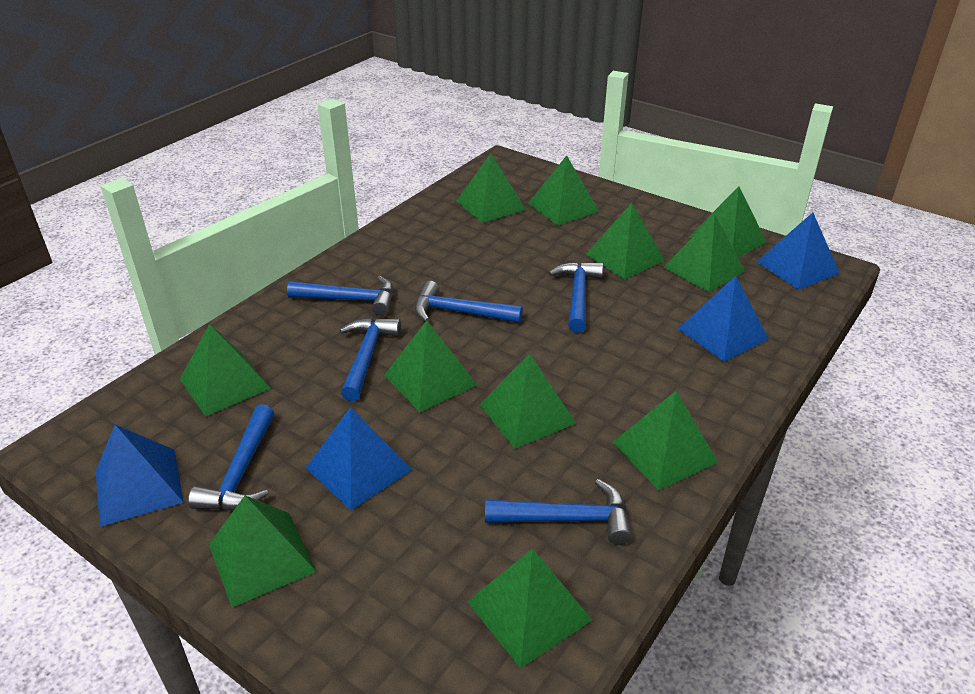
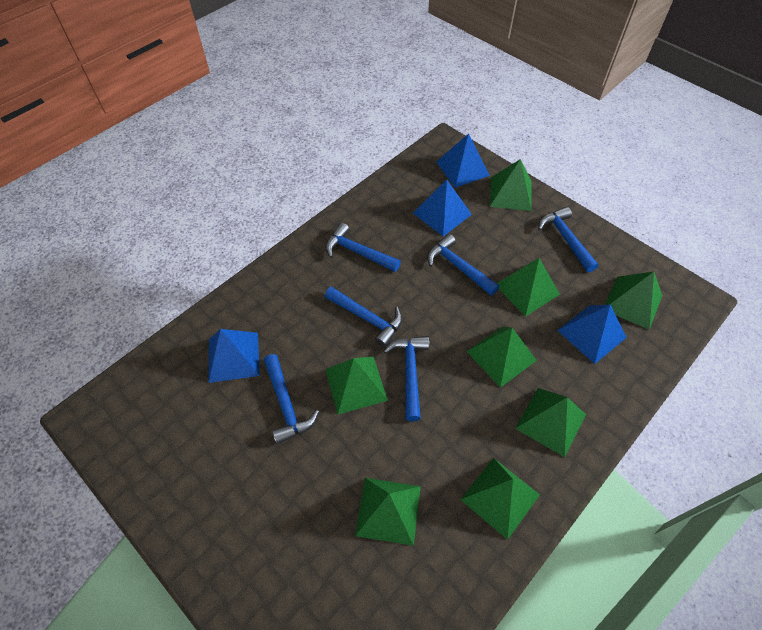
green pyramid: [180,324,271,416] [209,496,317,608] [384,321,477,412] [457,154,526,223] [467,548,592,668] [479,353,576,449] [528,155,599,225] [586,203,665,280] [613,391,718,490] [663,214,745,292] [689,186,767,257] = 11 -> [325,357,388,414] [355,478,421,546] [460,458,540,540] [466,326,537,388] [490,159,532,211] [497,258,560,317] [515,388,586,457] [605,271,663,330] = 8

